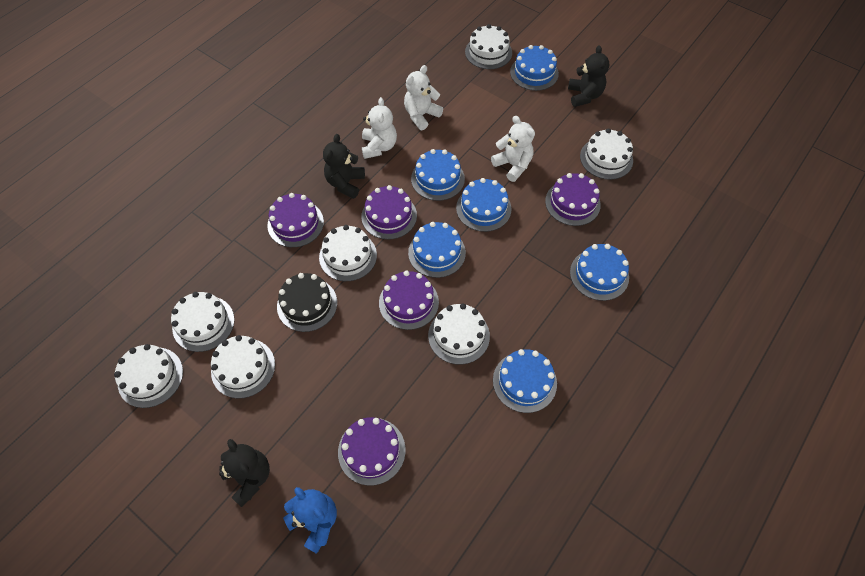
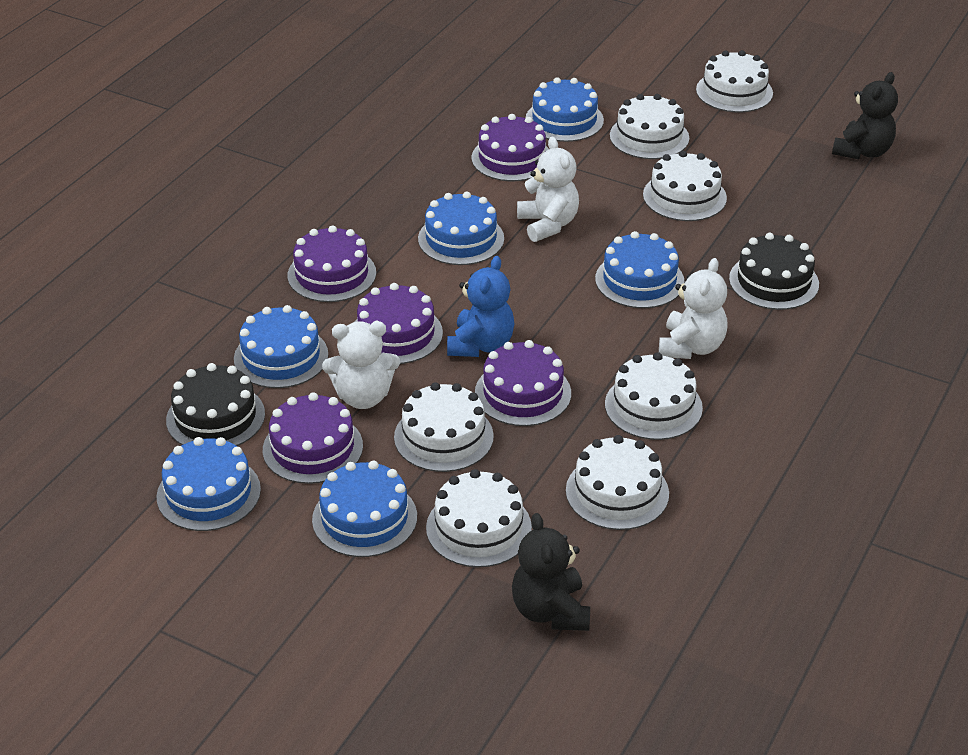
black cake: [277,273,337,332] = 1 -> [166,363,265,446] [729,232,819,310] = 2
black teddy bear: [219,439,270,507] [323,134,365,199] [568,45,609,107] = 3 -> [512,513,590,631] [832,72,898,159] = 2

